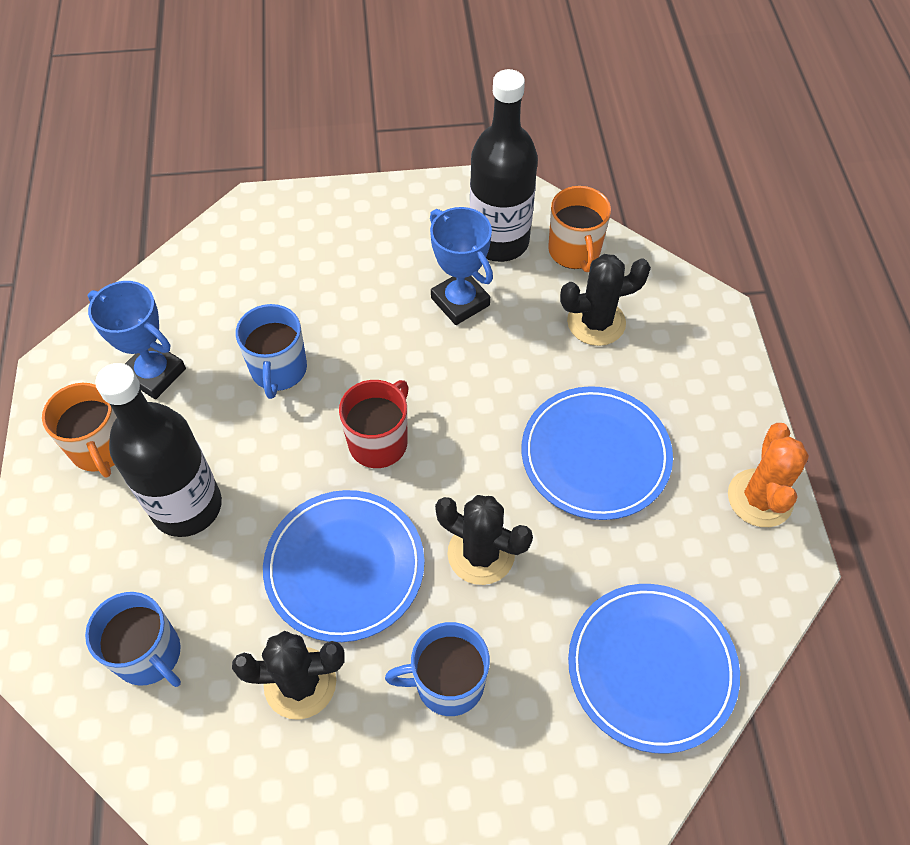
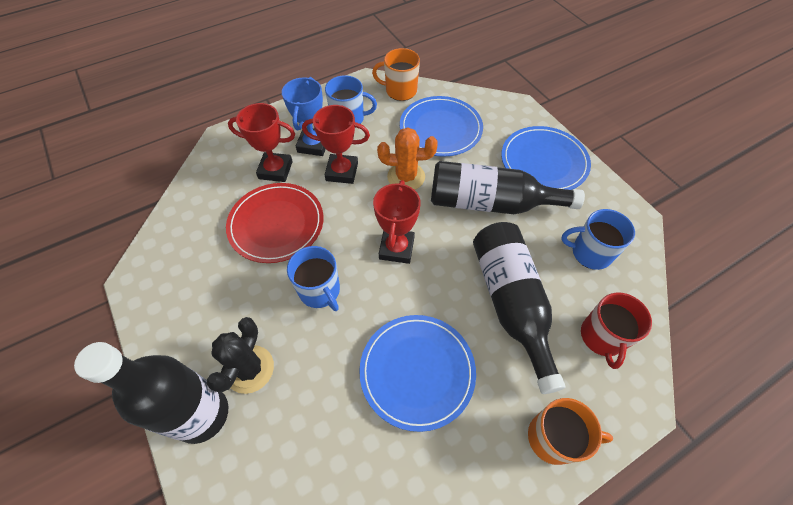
black bottle: [95,363,222,537] [470,69,538,262] = 2 -> [74,342,228,444] [431,161,585,214] [473,222,566,394] = 3
black cactus: [232,631,345,720] [435,495,533,585] [560,254,651,346] = 3 -> [207,317,274,394] = 1
blue trophy: [88,281,186,399] [430,207,493,325] = 2 -> [282,77,326,156] = 1
red plate: none = 0 -> [226,183,323,263] = 1
red trophy: none = 0 -> [228,103,295,182] [302,105,370,184] [373,180,421,264] = 3

